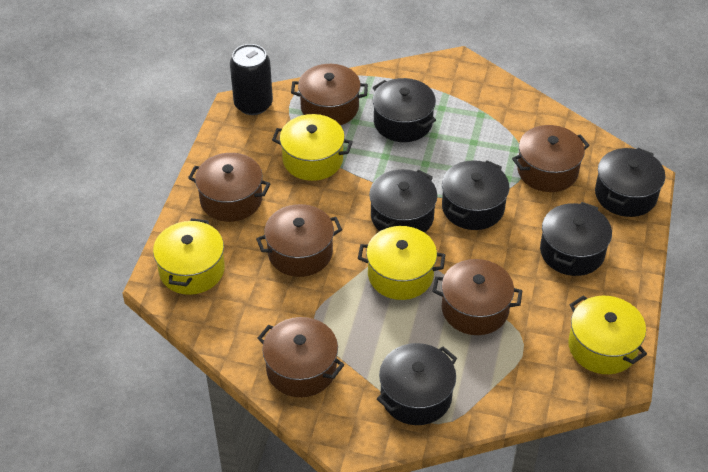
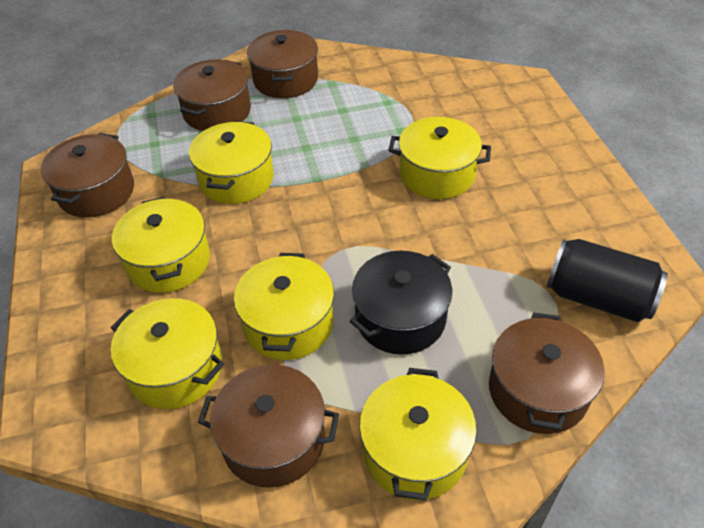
black pot: [369,169,437,233] [373,78,436,142] [377,343,457,425] [442,160,509,230] [540,202,612,276] [595,148,665,217] = 6 -> [350,251,452,355] = 1
brown pot: [188,153,271,222] [256,204,342,277] [257,317,344,397] [291,64,368,125] [432,259,522,335] [512,125,590,192] = 6 -> [41,133,134,218] [173,59,251,131] [198,364,339,488] [247,30,318,98] [489,312,605,434] = 5
yellow pot: [153,218,225,295] [272,114,353,181] [358,226,445,300] [568,295,647,374] = 4 -> [111,298,224,409] [112,197,210,293] [189,121,274,204] [234,253,334,360] [359,368,477,501] [389,117,491,199] = 6

